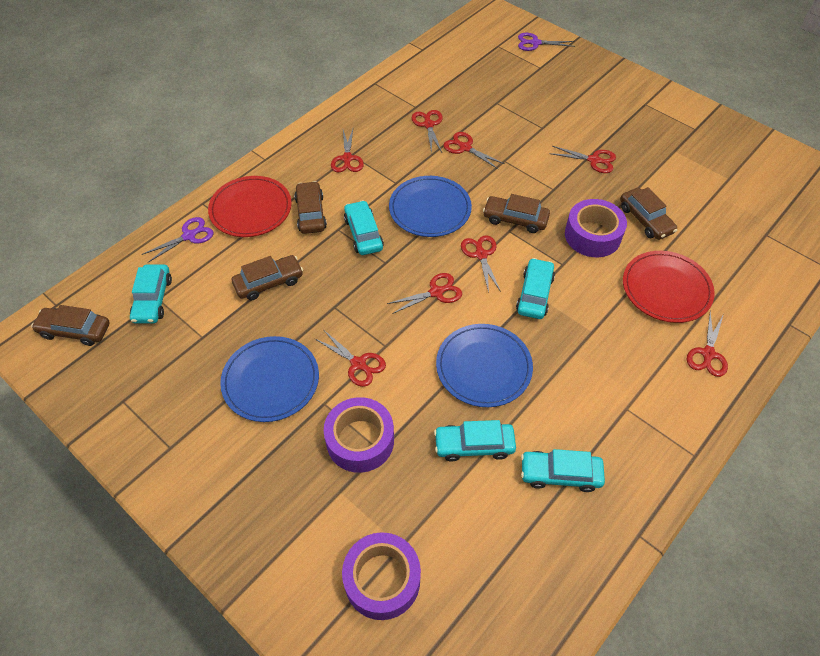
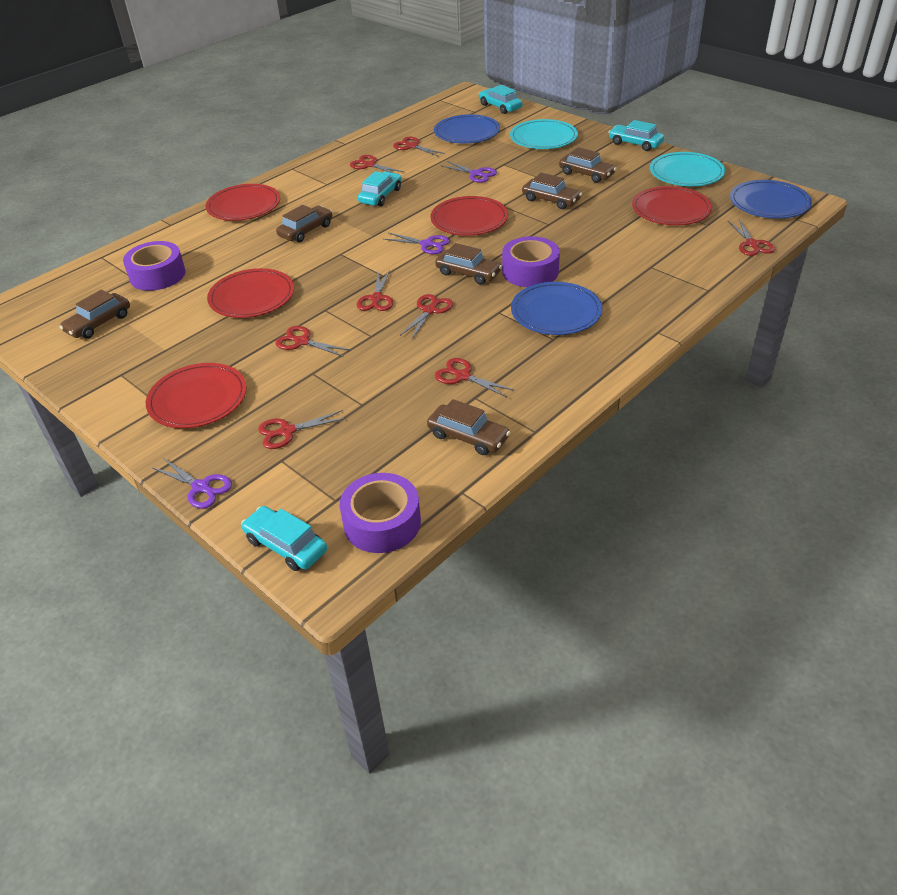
brown car: [31,305,110,346] [232,255,303,300] [294,181,327,234] [483,194,550,233] [620,187,677,240] = 5 -> [60,289,130,339] [276,205,333,242] [427,399,510,455] [435,243,502,284] [522,173,582,209] [559,147,617,183] = 6
purple scissors: [142,217,214,262] [518,33,575,51] = 2 -> [152,458,232,509] [384,233,450,254] [441,161,497,183] = 3
red plate: [208,176,292,237] [623,251,715,323] = 2 -> [146,363,247,428] [205,184,280,221] [207,268,294,318] [430,196,508,236] [632,186,712,225] = 5
turquoise car: [130,264,172,324] [344,200,384,255] [434,420,516,461] [516,258,555,319] [521,449,605,492] = 5 -> [241,506,327,571] [358,171,402,206] [479,85,522,114] [608,120,664,151] = 4
turquoise plate: none = 0 -> [510,119,578,149] [650,152,725,186] = 2

